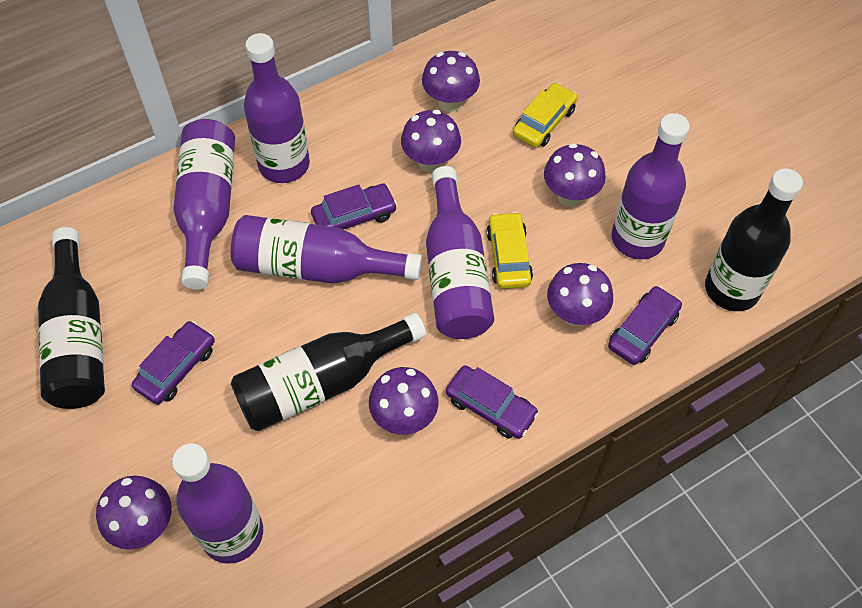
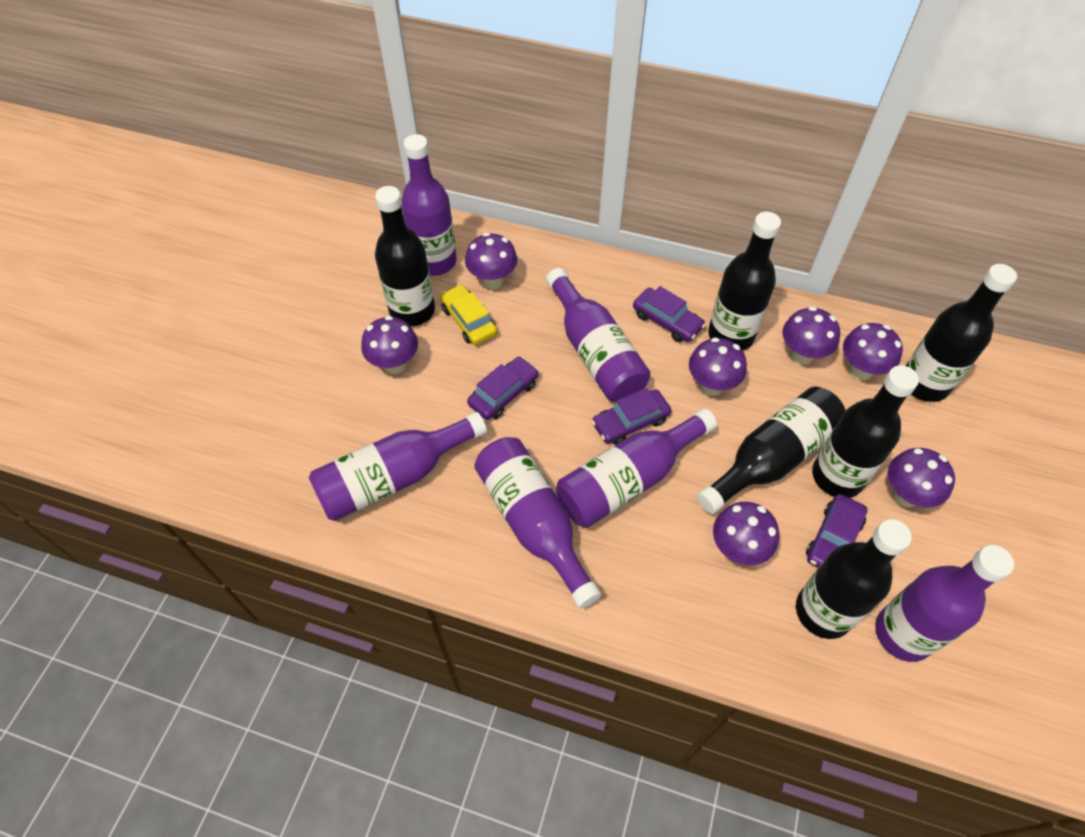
black bottle: [38,227,105,409] [231,313,426,431] [705,169,803,311] = 3 -> [375,186,435,327] [697,387,845,514] [708,212,781,351] [796,519,912,639] [812,365,919,498] [906,264,1017,402] = 6
purple mushroom: [96,476,171,550] [369,367,438,435] [401,110,461,173] [422,51,480,112] [544,143,606,207] [547,263,613,327] = 6 -> [361,316,418,374] [465,233,517,289] [689,337,747,396] [713,502,779,565] [782,307,840,365] [843,323,903,380] [888,448,955,507] = 7
yellow car: [486,212,533,289] [513,83,578,148] = 2 -> [440,284,497,345] = 1

